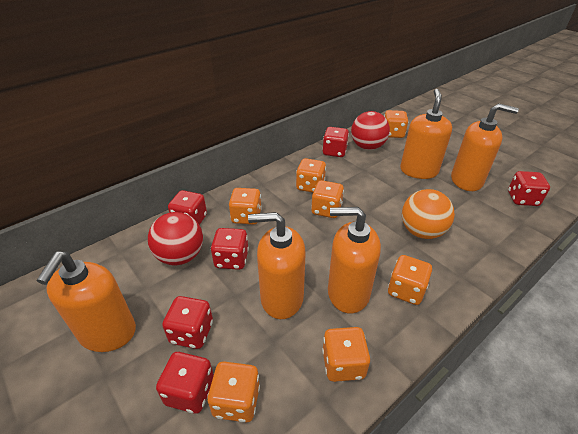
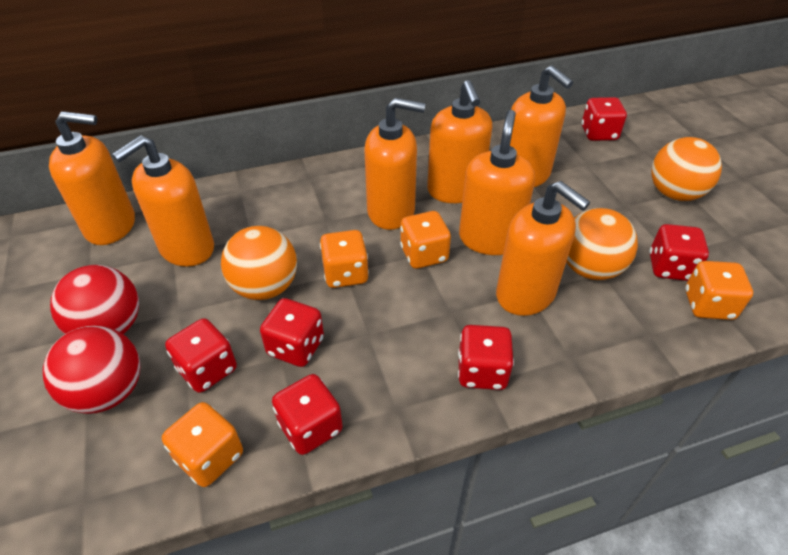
orange ball: [402,189,455,239] = 1 -> [221,226,297,300] [566,208,638,280] [651,137,722,201] = 3
orange dice: [207,361,260,422] [229,188,262,225] [296,158,326,193] [311,180,344,218] [322,327,370,382] [384,110,408,138] [388,255,432,305] = 7 -> [162,402,243,487] [320,230,369,288] [400,211,451,269] [685,261,753,320] = 4
orange soap dispenser: [37,252,136,352] [248,212,306,319] [328,207,381,314] [400,89,452,179] [451,103,519,191] = 5 -> [49,111,135,245] [112,135,214,267] [365,98,425,230] [427,80,492,203] [459,110,535,255] [496,181,590,316] [510,65,573,187] = 7

